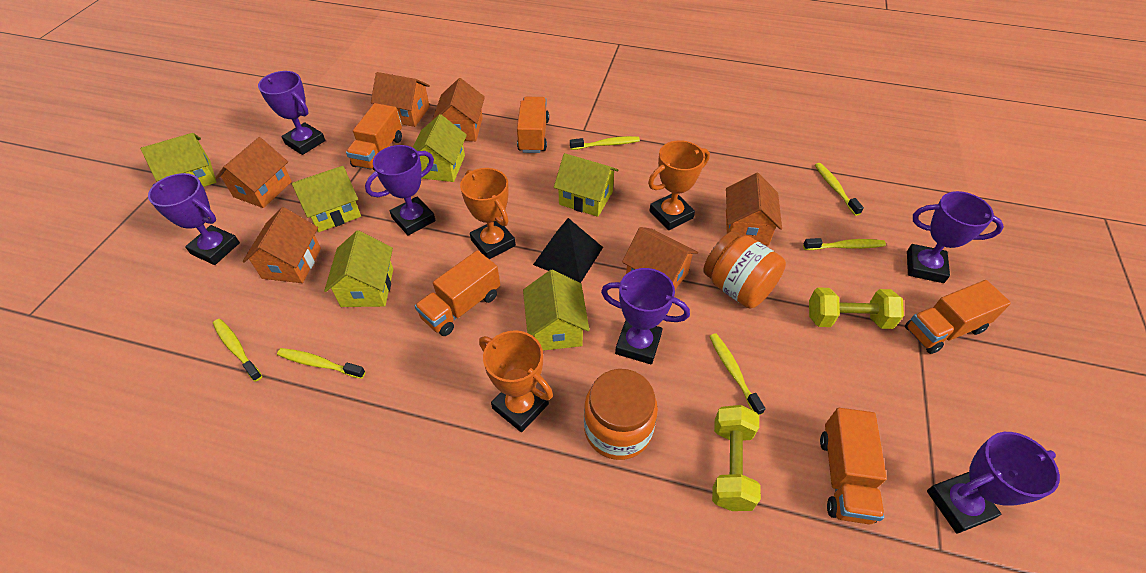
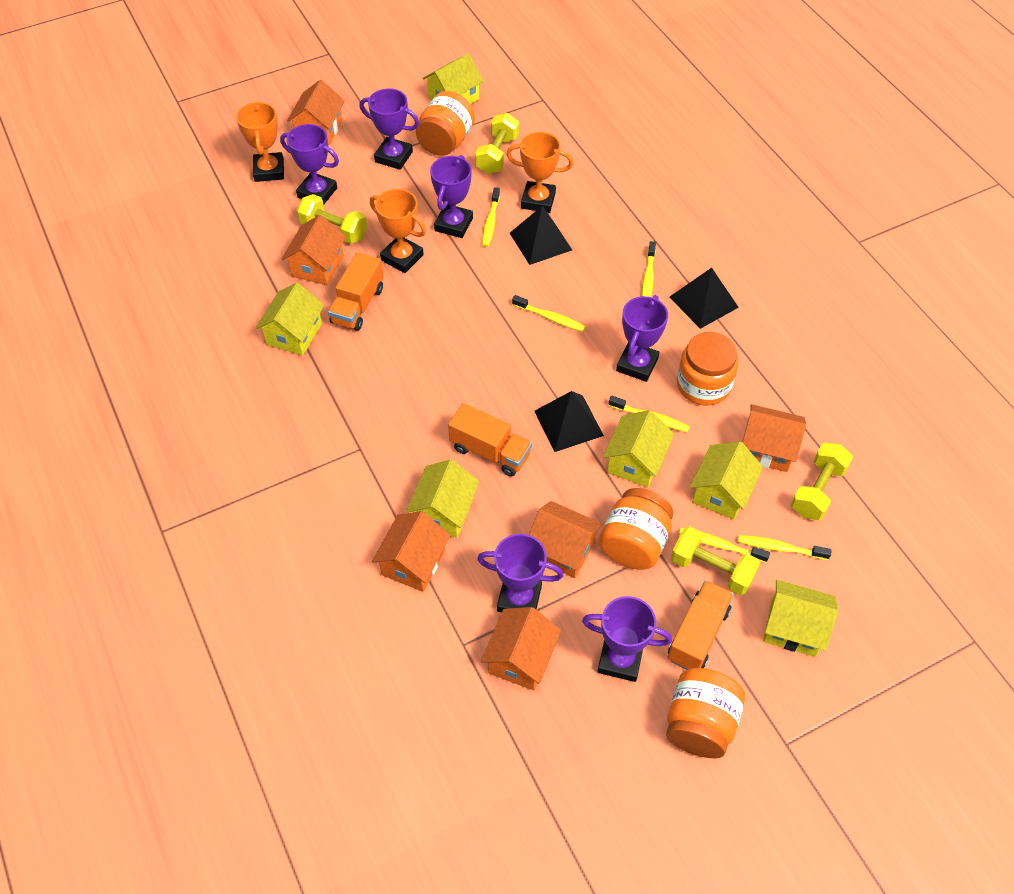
black pyramid: [533,218,603,283] = 1 -> [510,206,572,265] [535,391,604,452] [669,268,739,329] = 3
orange jar: [584,369,658,460] [703,231,786,309] = 2 -> [416,91,475,156] [599,488,673,570] [666,668,745,758] [677,332,738,406] = 4
orange truck: [346,103,402,171] [415,250,500,336] [517,97,549,153] [820,408,887,524] [905,280,1011,354] = 5 -> [328,252,384,331] [448,403,532,477] [668,580,734,670] = 3
yellow dumbbell: [712,405,761,511] [809,287,904,329] = 2 -> [297,194,367,244] [475,113,519,174] [671,526,760,595] [791,443,853,520] = 4

